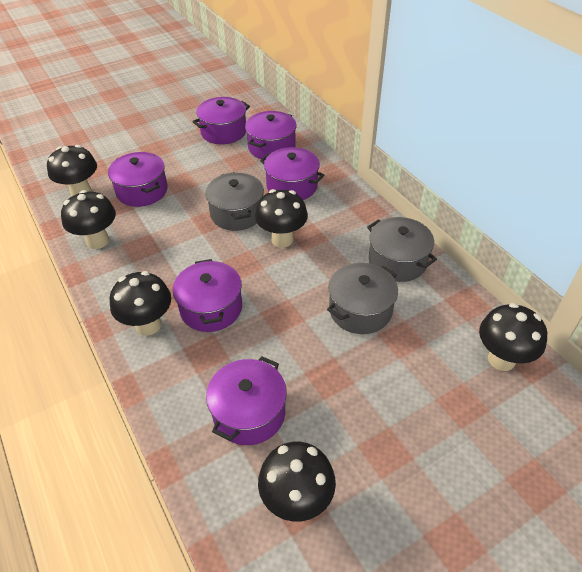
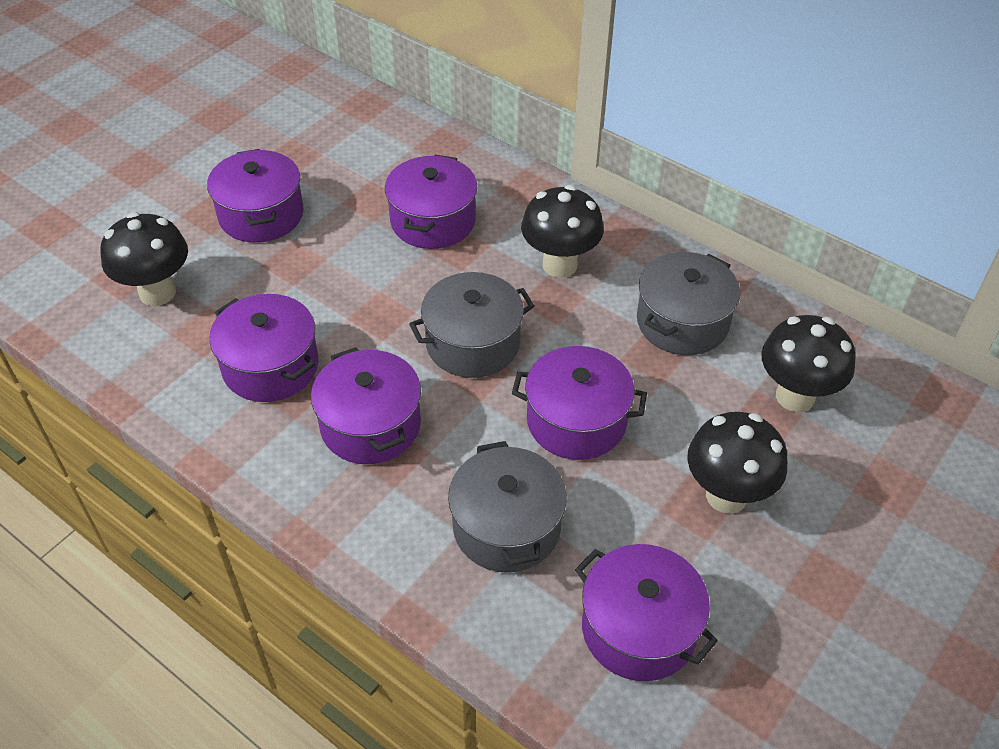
black mushroom: [47,145,97,196] [61,190,116,249] [110,271,171,336] [255,189,308,248] [258,442,336,522] [479,303,547,371] = 6 -> [101,212,188,306] [521,185,604,278] [687,412,787,514] [761,315,856,412] = 4

